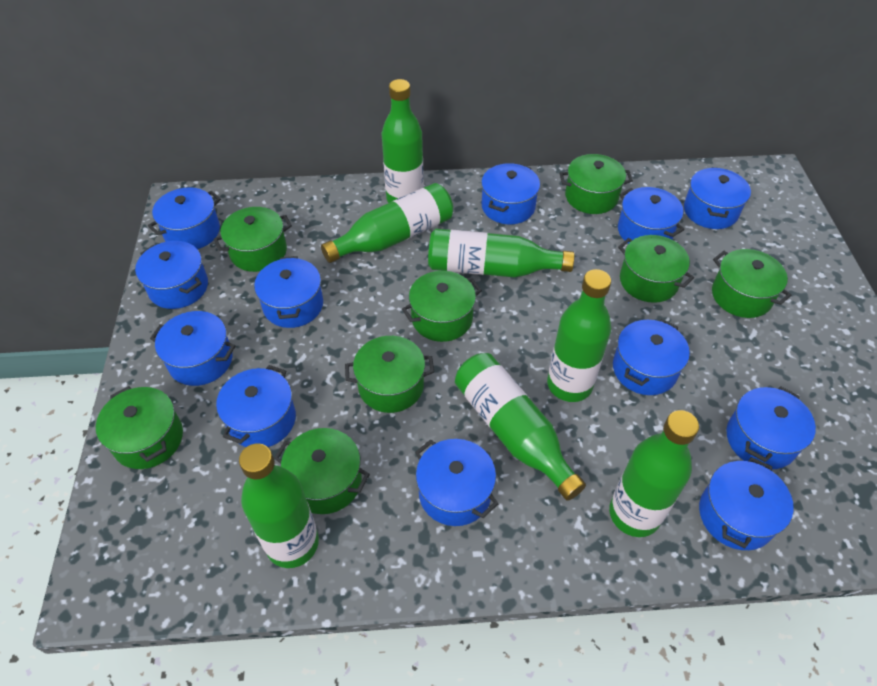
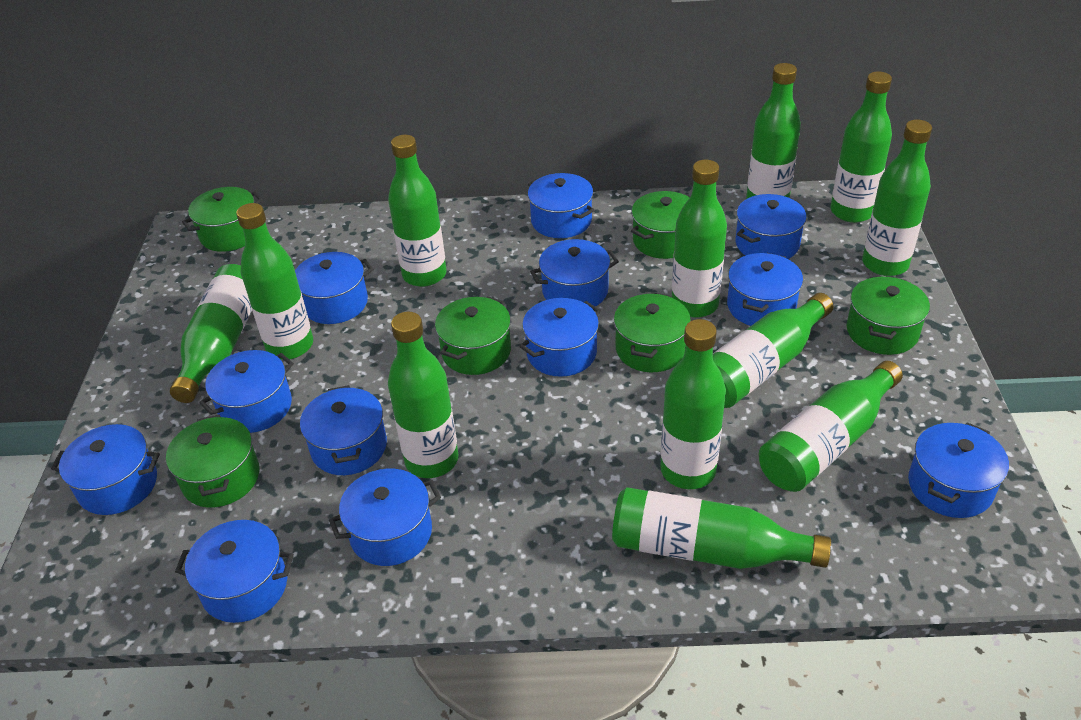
green bottle: [239,443,319,568] [321,183,453,263] [382,79,424,203] [428,229,574,277] [455,353,586,501] [547,269,611,402] [609,410,699,537] = 7 -> [170,264,252,403] [236,203,313,360] [388,135,447,287] [388,312,458,478] [612,487,831,569] [660,319,726,489] [672,160,727,318] [713,293,833,408] [746,63,801,199] [759,361,903,492] [830,72,892,223] [862,120,932,276] = 12
green pot: [96,386,183,469] [214,207,292,272] [274,428,370,514] [345,336,434,413] [402,271,482,342] [560,154,633,214] [618,235,694,303] [712,249,792,318] = 8 -> [166,415,260,508] [182,187,263,252] [435,296,511,375] [614,292,691,372] [631,191,690,259] [846,276,930,355] = 6

